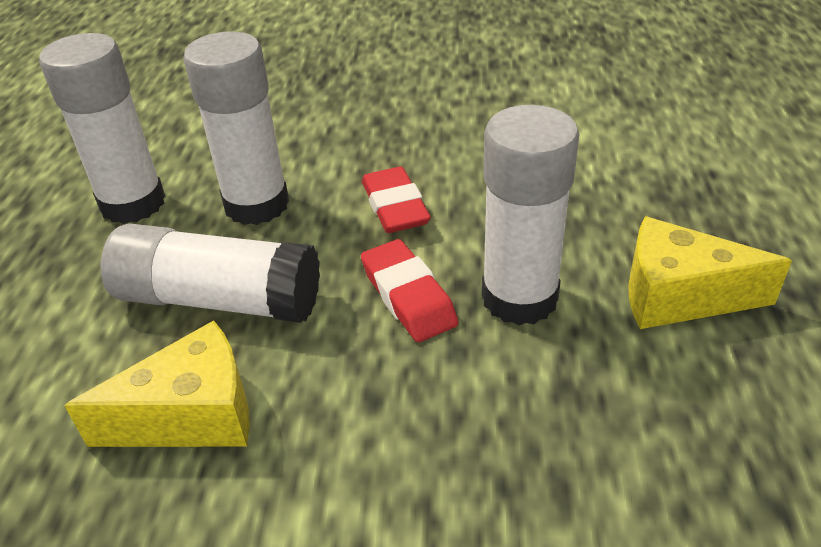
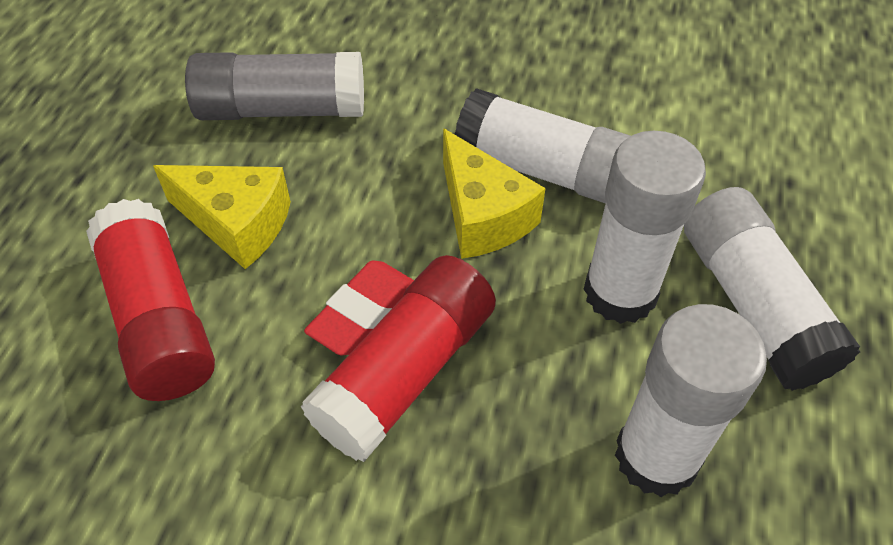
grey glue stick: none = 0 -> [185,52,364,120] = 1
red eraser: [361,239,459,342] [362,167,431,233] = 2 -> [304,260,414,356] = 1
red glue stick: none = 0 -> [86,199,215,401] [301,255,496,462] = 2

